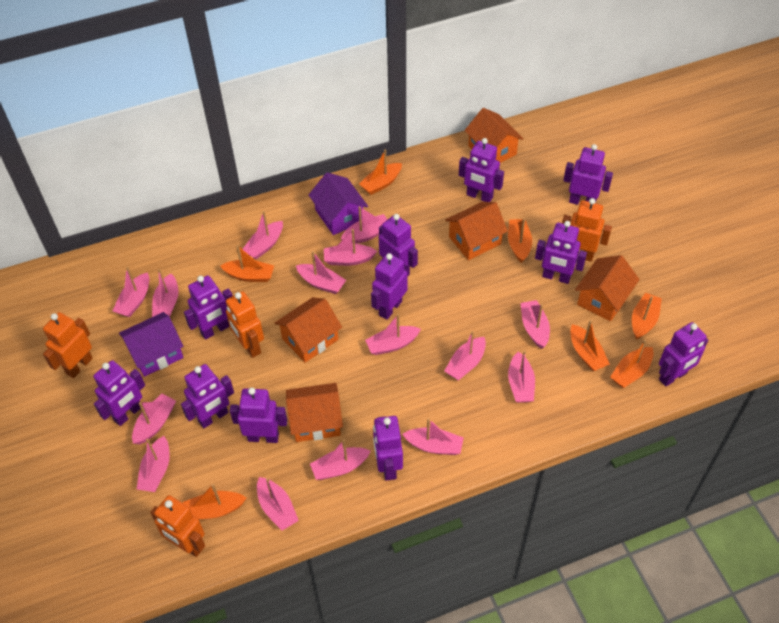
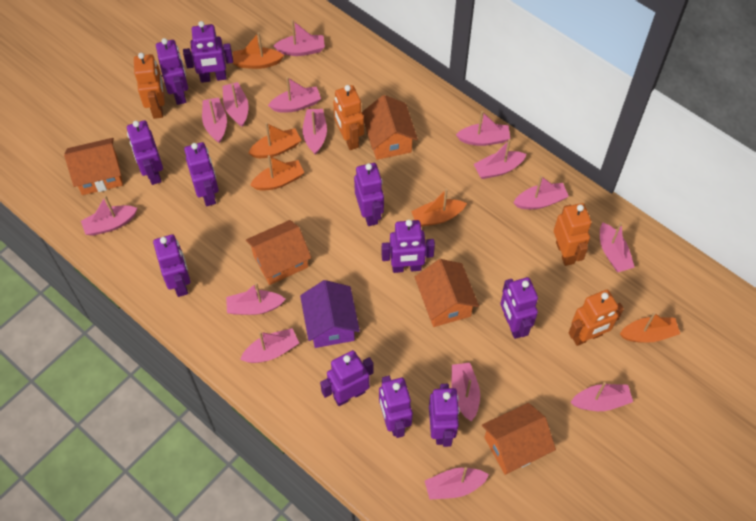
orange boat: [183,484,246,519] [220,245,274,282] [359,149,402,195] [508,219,532,263] [570,320,610,371] [610,340,654,388] [632,293,662,340] = 7 -> [233,32,284,69] [248,123,302,158] [250,155,304,191] [411,189,467,227] [620,312,680,343] = 5
purple house: [119,312,184,377] [309,172,368,235] = 2 -> [300,280,360,348] = 1

